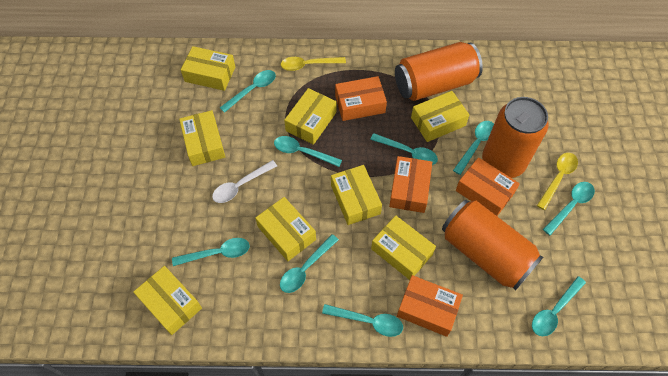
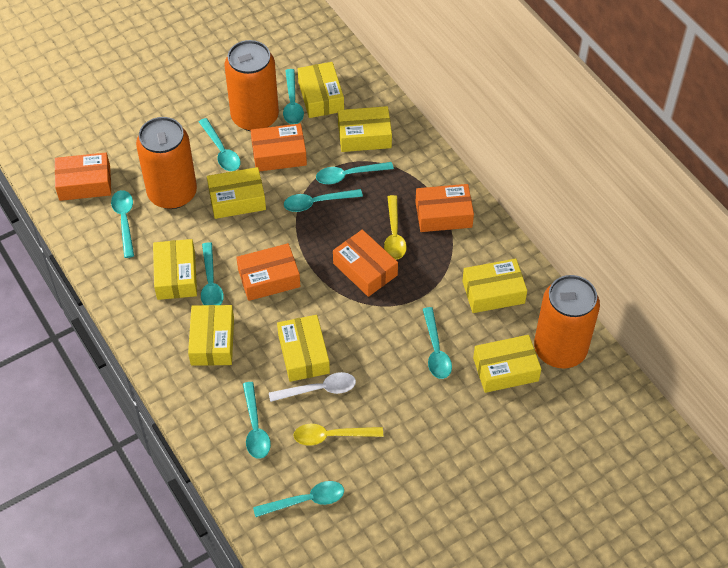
orange box: [335,76,387,121] [389,156,432,213] [397,275,463,337] [456,157,520,216] = 4 -> [55,153,111,201] [236,243,301,301] [251,123,307,172] [333,230,398,297] [416,184,474,232] = 5

